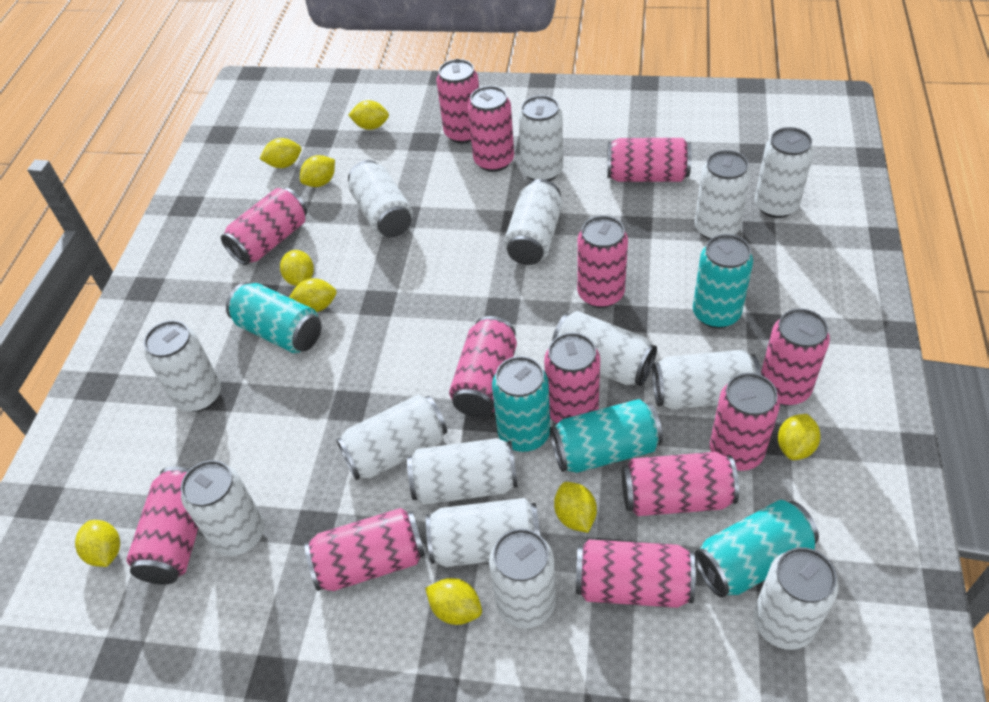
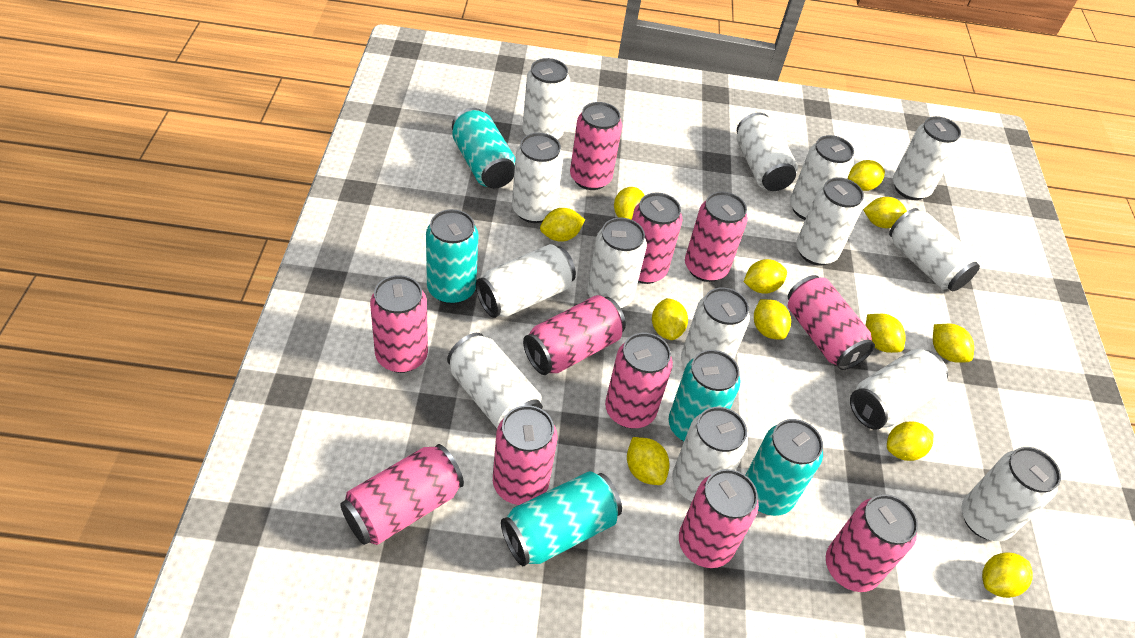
pink can: [126,467,198,584] [221,188,307,265] [304,508,425,591] [437,59,479,144] [449,316,517,418] [468,86,514,172] [544,333,600,424] [576,539,696,608] [577,215,628,308] [607,138,692,182] [622,452,739,516] [710,373,780,471] [761,309,830,406] = 13 -> [340,444,464,545] [370,275,428,373] [493,405,557,505] [523,295,626,375] [570,102,622,190] [605,333,673,428] [632,192,683,284] [679,469,759,568] [685,191,748,282] [788,275,875,370] [826,494,918,592] = 11
yellow lemon: [75,520,120,567] [259,138,301,168] [280,250,314,286] [289,278,337,312] [300,155,335,187] [348,100,389,130] [425,578,482,625] [554,482,597,533] [778,414,821,460] = 9 -> [540,208,585,242] [614,187,645,220] [627,437,670,485] [652,298,688,340] [744,259,787,294] [754,299,791,340] [848,160,885,191] [863,197,907,228] [865,314,906,353] [887,422,933,461] [933,324,974,363] [982,552,1033,598] = 12

